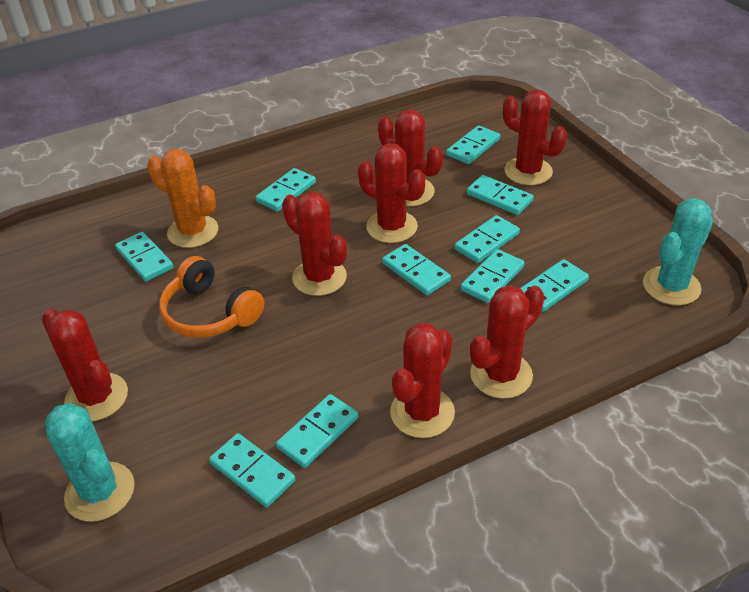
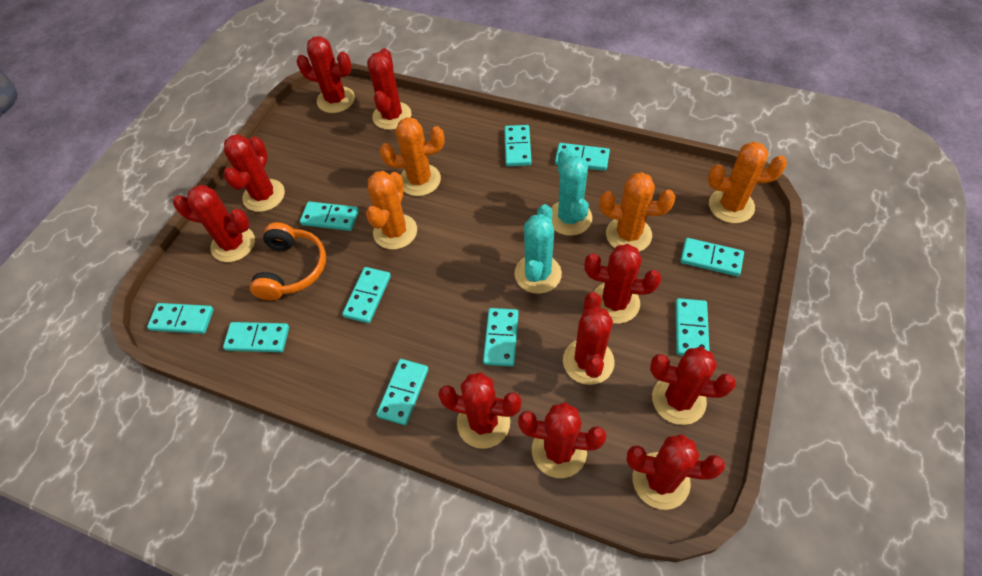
orange cactus: [147,149,218,248] = 1 -> [366,171,417,250] [380,117,444,196] [600,172,675,252] [708,142,787,223] = 4
red cactus: [42,309,128,421] [282,192,347,296] [358,143,425,243] [378,110,443,206] [390,323,455,438] [470,285,545,399] [503,90,567,185] = 7 -> [173,185,255,262] [224,134,285,212] [296,36,355,113] [367,48,411,130] [438,372,522,449] [518,402,606,478] [563,292,615,385] [584,244,661,324] [626,434,725,510] [650,347,736,425] = 10

